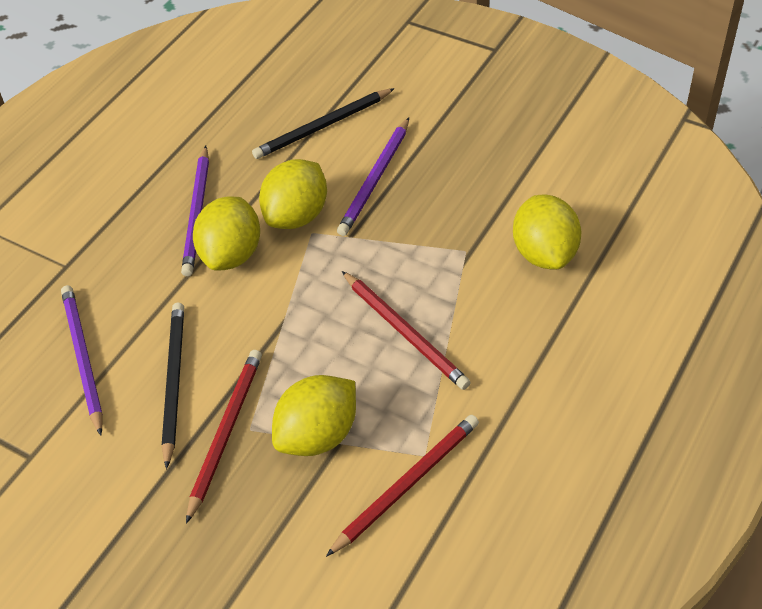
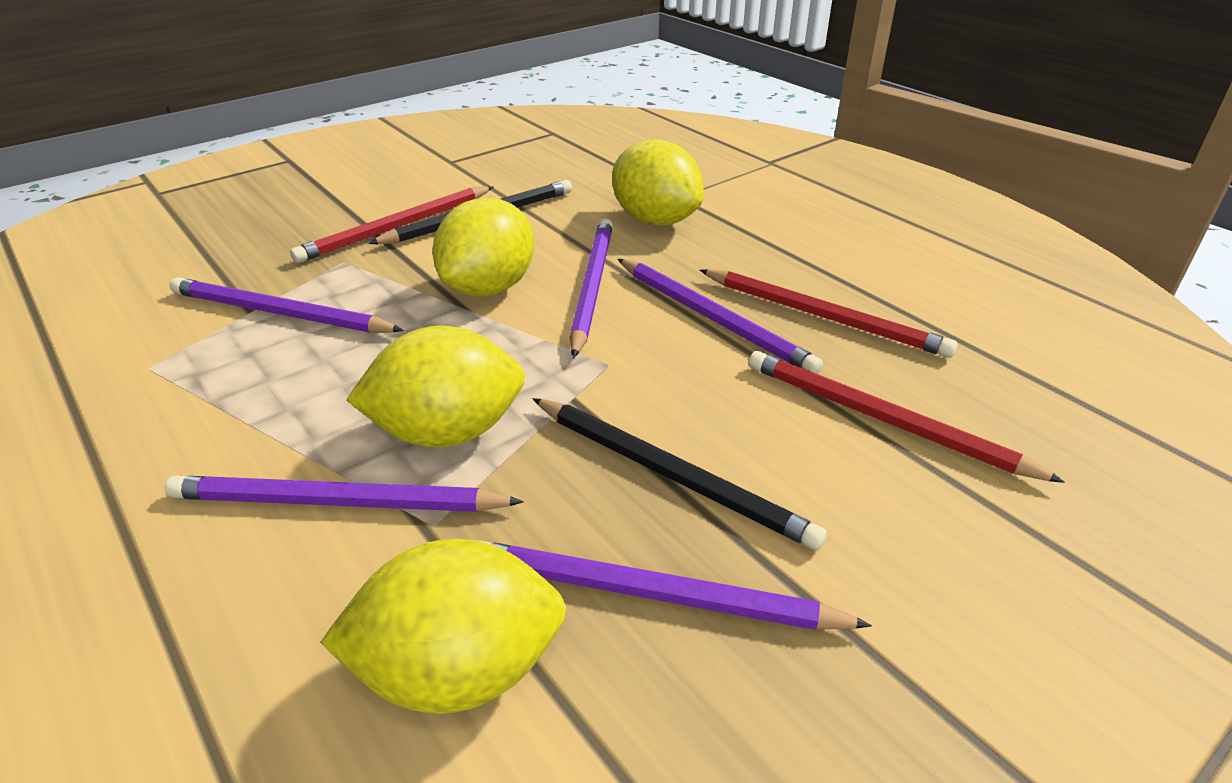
purple pencil: [61,285,103,436] [181,146,209,276] [337,118,409,236] = 3 -> [165,476,524,512] [170,277,404,333] [479,540,872,630] [570,218,613,359] [618,259,823,374] = 5

